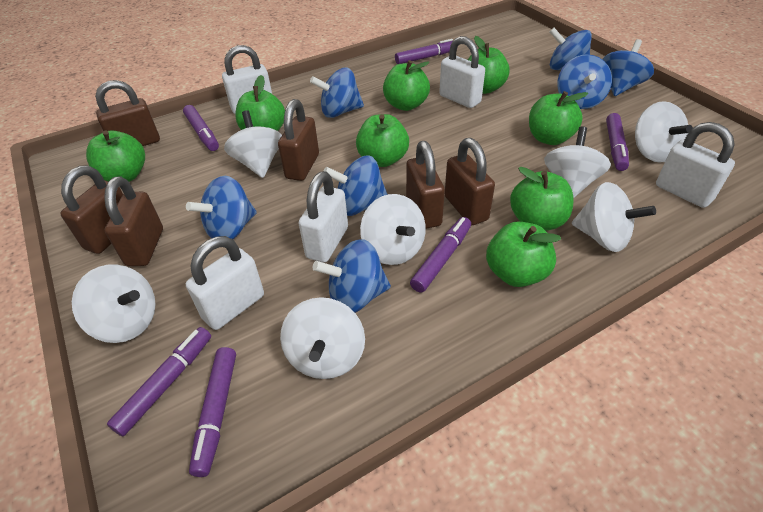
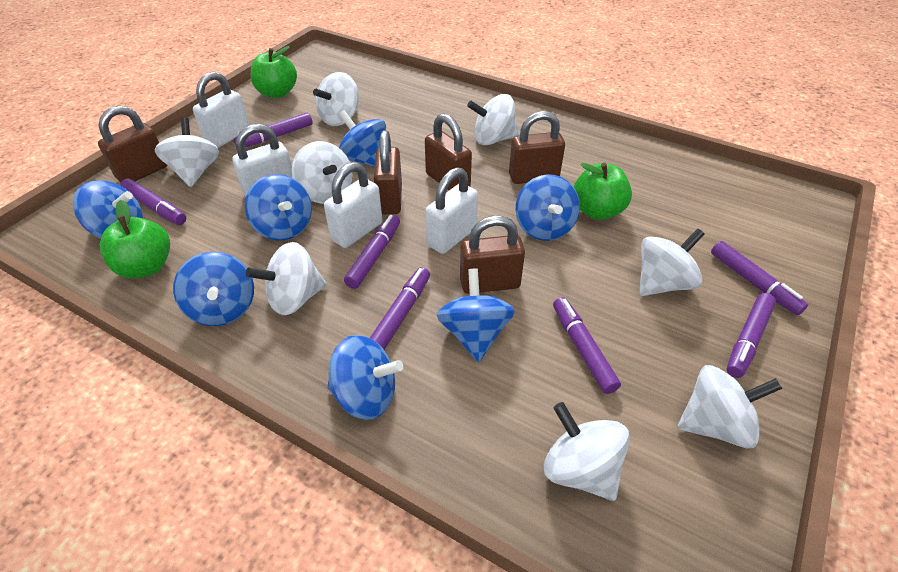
brown padlock: [60,166,123,254] [95,80,160,146] [104,176,163,266] [278,99,319,181] [406,141,445,229] [445,138,495,225] = 6 -> [98,106,168,183] [374,130,402,215] [425,114,472,190] [460,216,525,294] [509,111,565,184] = 5
green apple: [86,130,145,182] [235,75,285,131] [356,114,409,167] [383,60,430,111] [468,36,510,94] [486,222,561,287] [510,167,574,231] [529,91,588,145] = 8 -> [100,200,170,278] [250,46,297,98] [574,163,632,220] = 3
purple marker: [107,327,211,436] [183,105,219,151] [189,347,236,477] [395,39,453,64] [410,217,471,293] [606,113,629,171] = 6 -> [120,179,186,225] [234,113,313,147] [344,214,400,289] [370,267,430,350] [553,297,621,394] [711,241,808,315] [727,293,776,378] = 7
white padlock: [186,236,264,330] [222,45,272,114] [298,171,348,263] [439,36,485,108] [656,122,735,208] = 5 -> [193,72,249,148] [232,124,292,197] [324,162,382,248] [425,167,478,254] = 4
white spinning top: [72,264,156,343] [224,110,282,178] [280,297,365,379] [360,194,426,265] [544,126,611,198] [572,182,656,252] [635,101,693,163] = 7 -> [155,117,219,187] [246,242,327,315] [292,141,352,204] [313,72,359,126] [467,94,519,145] [544,402,630,501] [639,228,705,296] [678,365,782,448] = 8

